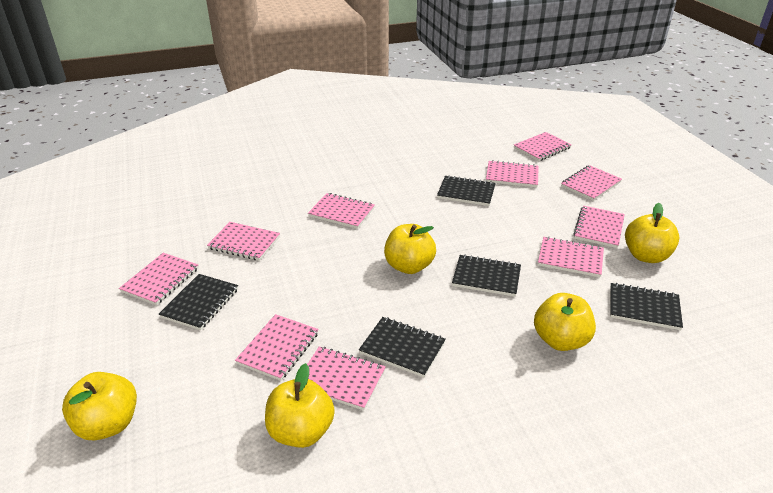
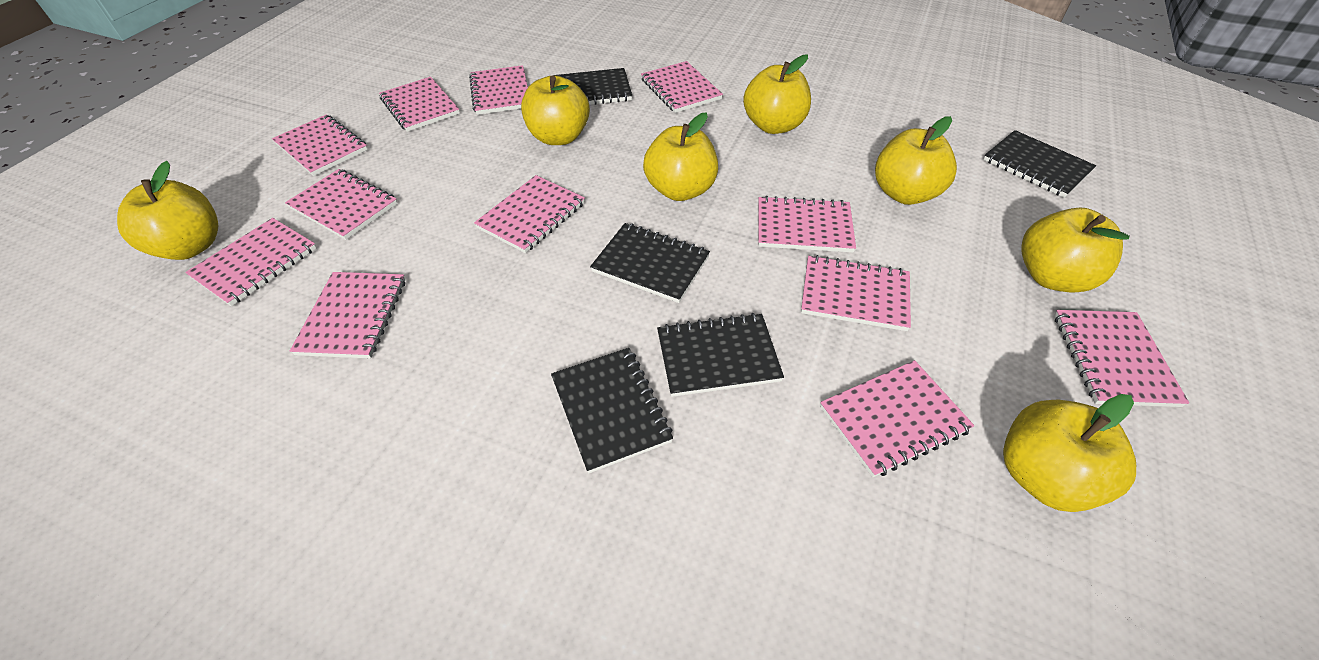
pink notebook: [119,253,198,305] [207,222,280,261] [235,314,319,381] [307,347,386,410] [308,193,375,229] [486,160,539,187] [514,132,571,161] [538,237,604,277] [561,165,622,201] [573,206,625,248] = 10 -> [185,218,316,306] [272,114,368,176] [285,169,397,240] [290,272,405,358] [379,77,460,132] [469,65,528,115] [474,175,585,253] [641,61,723,113] [758,196,856,253] [801,255,911,331] [820,360,974,478] [1054,310,1189,407] = 12
yellow apple: [62,372,137,440] [265,363,335,448] [384,224,436,274] [534,293,596,351] [625,203,679,263] = 5 -> [117,161,218,260] [521,75,590,145] [643,112,718,201] [743,55,811,134] [875,116,957,205] [1003,394,1136,512] [1021,208,1130,293] = 7

